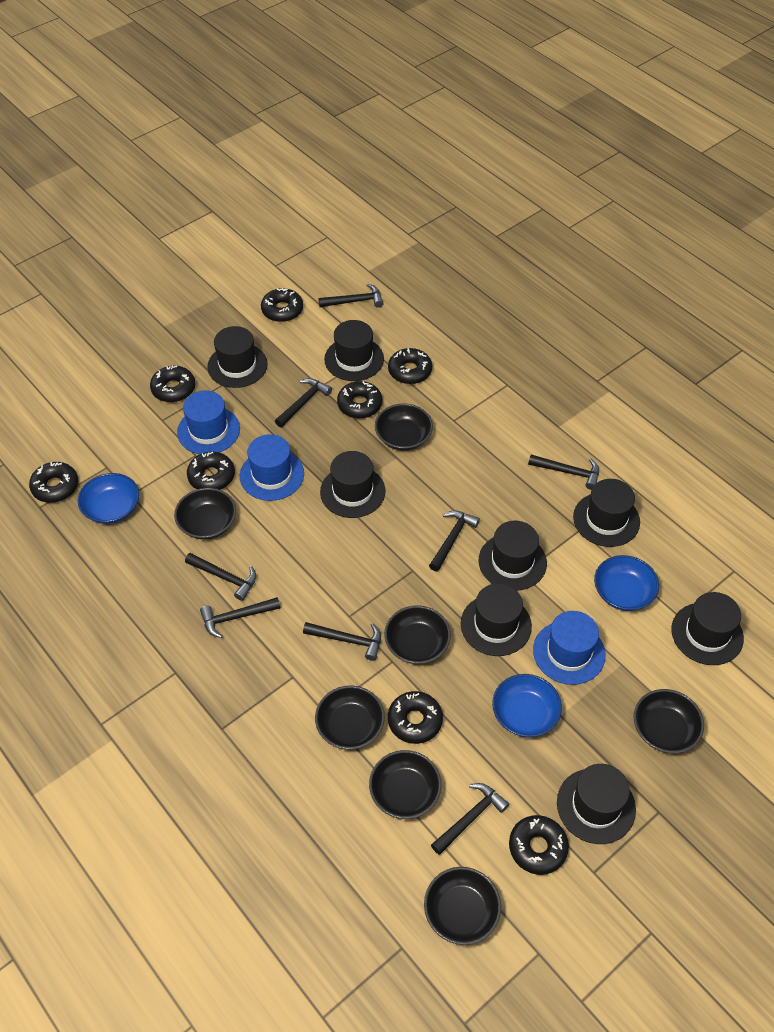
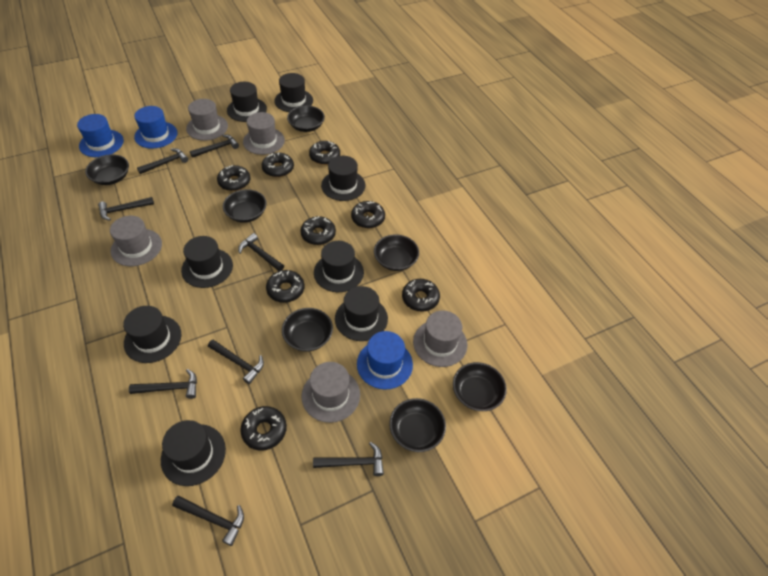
blue bowl: [78,473,139,524] [492,674,562,737] [594,555,659,611] = 3 -> none = 0
grey hat: none = 0 -> [110,216,162,266] [186,99,228,141] [243,112,285,155] [302,362,360,423] [413,310,467,367] = 5

